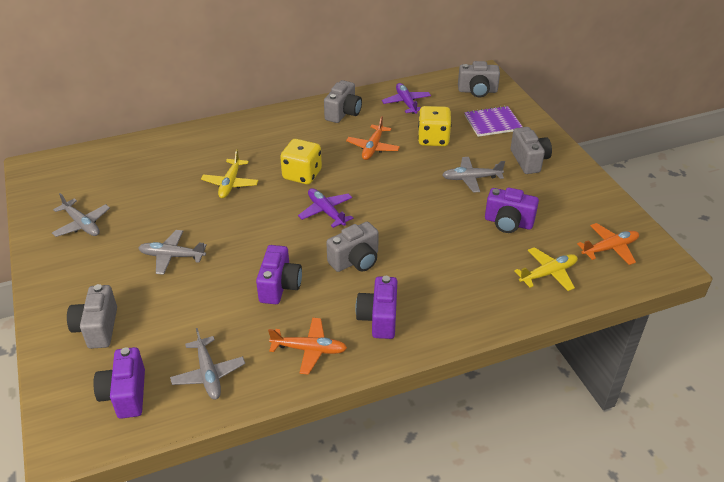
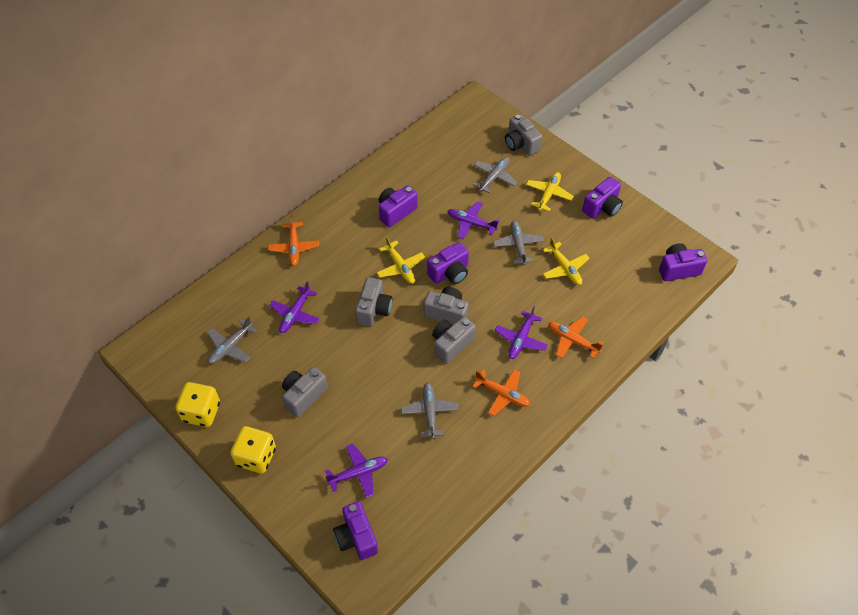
purple camera: [93,347,145,419] [256,245,302,304] [355,276,397,339] [485,187,539,233] = 4 -> [333,501,378,560] [379,185,418,227] [427,242,469,284] [582,176,623,219] [659,243,707,281] = 5
purple notebook: [464,106,523,137] = 1 -> none = 0
purple plane: [298,188,353,228] [382,83,431,114] = 2 -> [269,281,319,333] [325,444,388,498] [447,201,499,239] [495,306,548,359] = 4
yellow plane: [201,149,258,198] [514,247,578,291] = 2 -> [377,236,425,284] [526,172,574,212] [543,238,590,285] = 3

